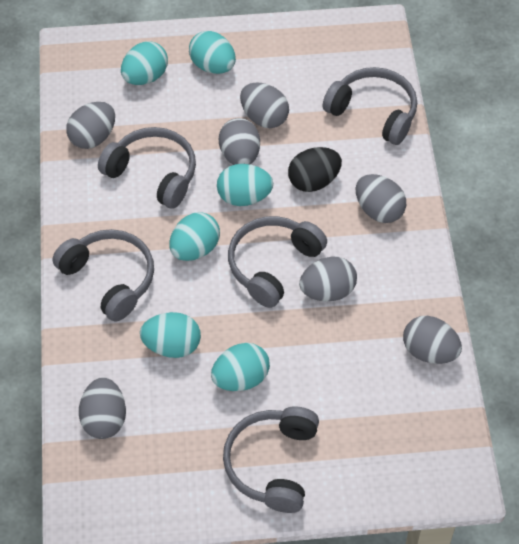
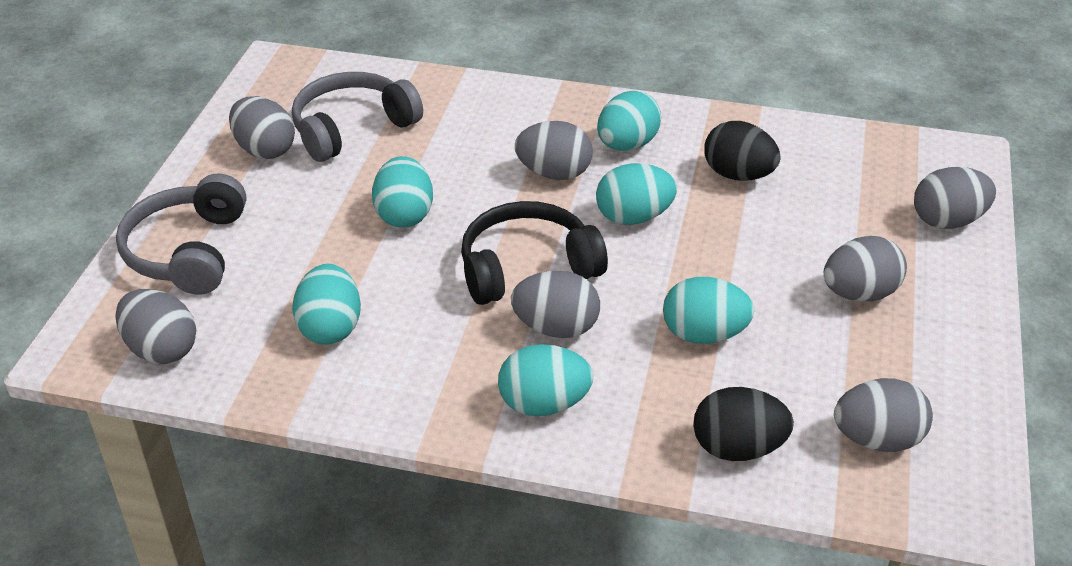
black egg: [288,147,342,192] = 1 -> [693,387,794,461] [704,121,780,181] = 2
black headphones: none = 0 -> [461,201,608,305] = 1
grey headphones: [52,229,154,322] [98,127,196,209] [223,406,319,513] [228,216,327,308] [323,67,417,145] = 5 -> [116,173,246,295] [292,72,423,162] = 2

